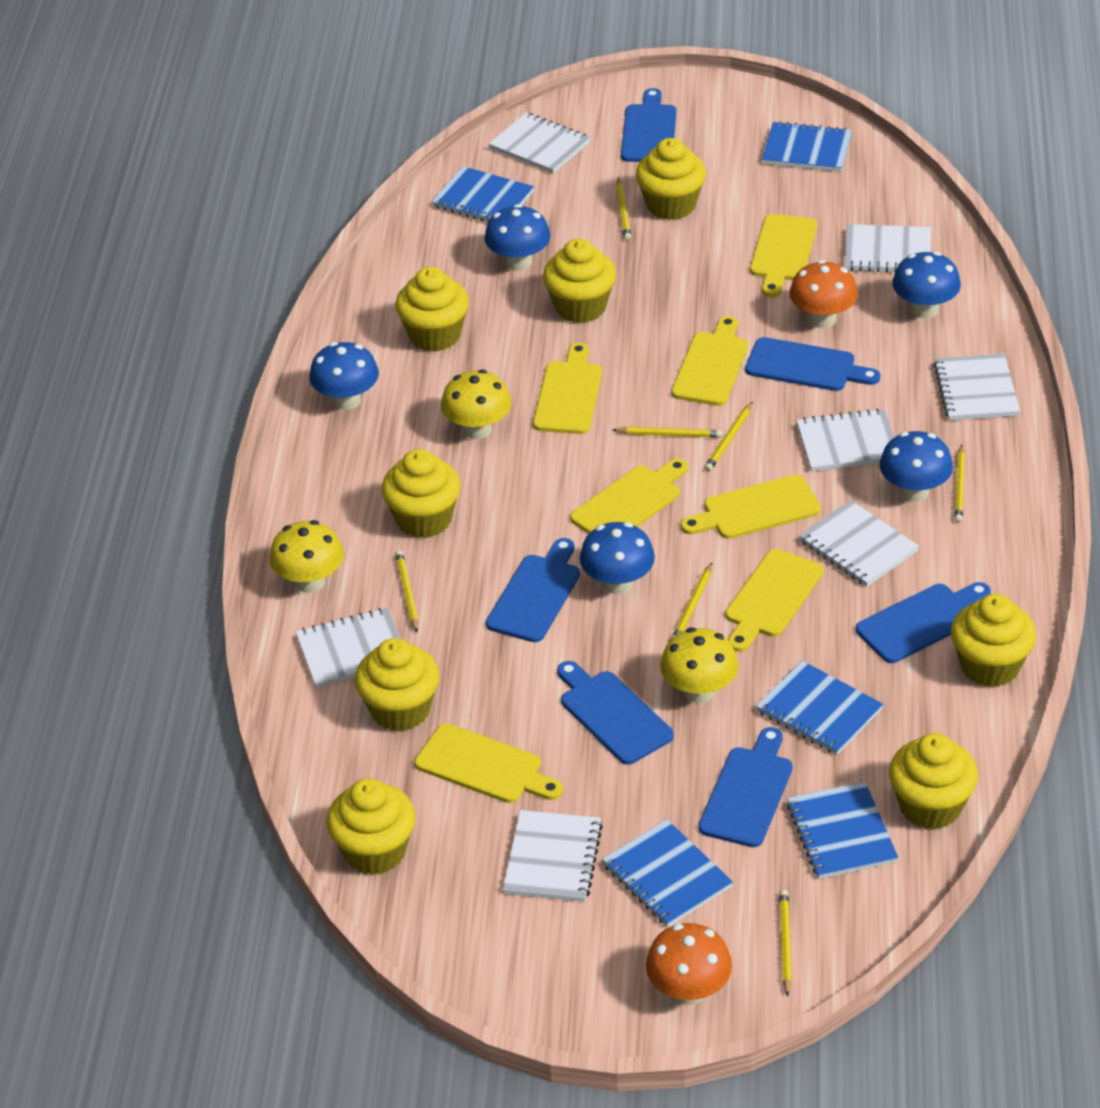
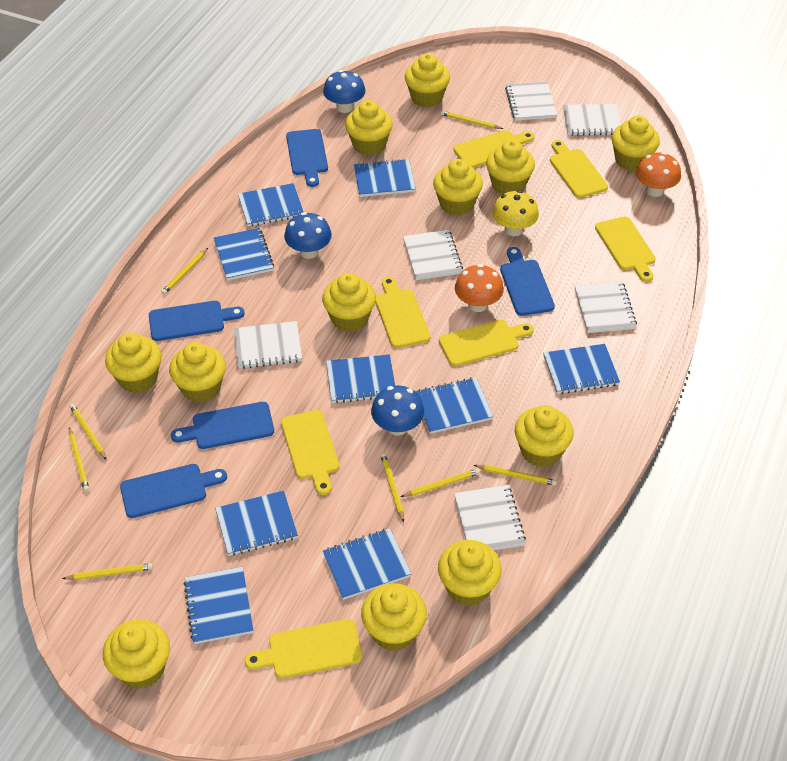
blue cutting board: [486,538,580,642] [557,661,674,765] [621,88,677,162] [699,727,792,847] [745,337,880,391] [856,582,991,663] = 6 -> [120,464,227,518] [149,301,245,341] [171,402,274,449] [286,129,328,187] [500,247,555,316] = 5
blue mushroom: [309,342,379,410] [484,204,550,271] [580,522,655,594] [880,431,953,502] [892,252,961,318] = 5 -> [284,212,332,259] [323,70,366,113] [371,385,424,436] = 3
blue notebook: [432,166,534,222] [602,819,733,927] [756,661,883,755] [762,121,852,172] [787,781,898,879] = 5 -> [183,567,253,644] [214,228,274,281] [215,491,298,556] [238,183,304,227] [323,528,412,600] [326,354,395,403] [354,159,416,197] [415,378,493,434] [543,344,620,394] = 9
white notebook: [296,608,401,688] [489,113,590,174] [503,810,603,902] [796,409,894,472] [799,500,919,587] [844,224,931,272] [933,354,1020,421] = 7 -> [234,321,302,369] [403,230,463,280] [454,485,526,550] [505,82,557,121] [563,104,621,136] [575,281,637,333] = 6
yellow cupcake: [327,778,416,875] [355,638,439,732] [382,449,461,538] [395,267,469,352] [543,239,616,323] [636,138,706,220] [889,733,978,830] [951,594,1036,687] = 8 -> [103,619,170,689] [105,333,162,393] [169,342,226,403] [322,273,376,332] [345,100,393,156] [361,583,427,651] [405,53,450,108] [433,159,483,216] [438,540,502,606] [486,140,535,195] [515,405,573,467] [612,116,660,171] = 12
yellow mushroom: [269,520,344,593] [441,369,511,439] [660,627,738,703] = 3 -> [492,190,539,236] = 1
yellow pencil: [395,550,418,632] [613,427,722,438] [616,178,631,240] [671,563,712,639] [705,402,753,471] [779,890,792,997] [954,444,965,523] = 7 -> [62,563,153,580] [69,427,89,492] [70,404,106,460] [161,248,208,295] [380,453,404,522] [401,469,480,497] [441,111,503,129] [474,465,557,486] = 8

